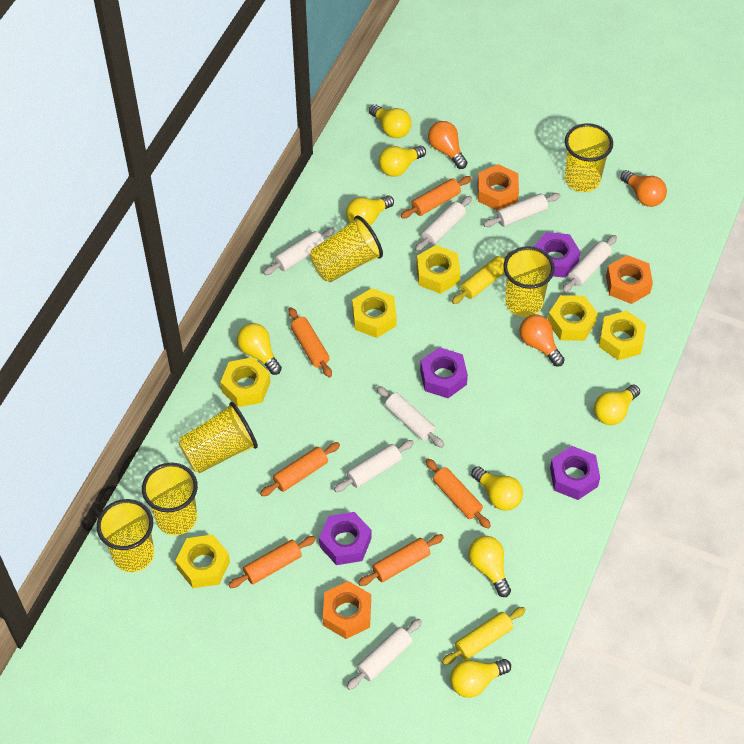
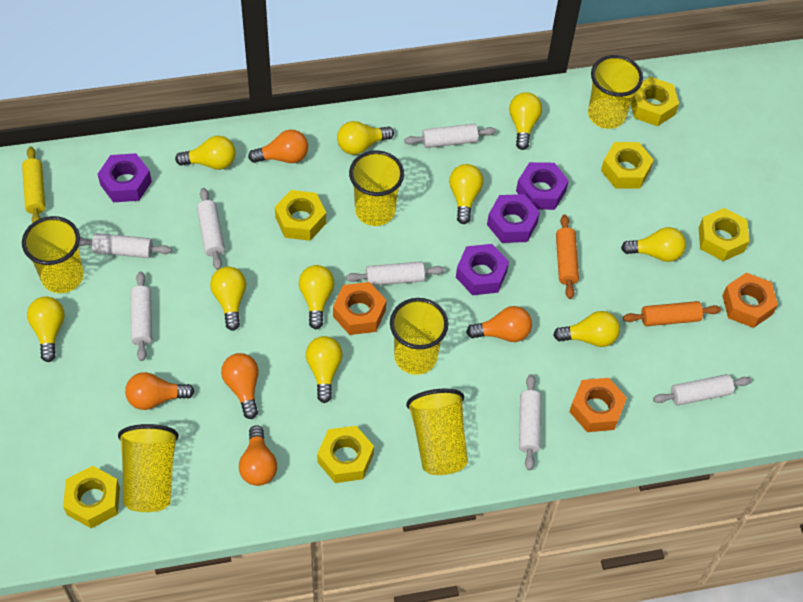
orange light bulb: [428,121,467,169] [520,315,565,366] [620,170,667,207] = 3 -> [125,372,195,410] [221,353,259,419] [239,425,277,486] [248,130,308,163] [466,306,532,342] = 5
orange rolling pin: [228,536,316,588] [260,442,340,496] [288,307,332,378] [358,534,444,586] [400,176,472,218] [426,459,491,529] = 6 -> [556,215,579,299] [623,301,721,326] = 2
yellow light bulb: [237,323,282,375] [346,195,394,225] [369,104,412,138] [379,146,426,177] [450,659,511,698] [468,536,511,597] [471,466,523,511] [594,385,640,425] = 8 -> [27,296,65,362] [175,136,236,170] [210,267,246,331] [299,265,334,329] [306,336,343,403] [337,121,394,155] [449,164,483,224] [509,92,542,150] [553,311,620,347] [621,227,686,262] = 10
yellow rolling pin: [442,607,526,665] [452,252,510,304] = 2 -> [22,147,45,223] = 1

